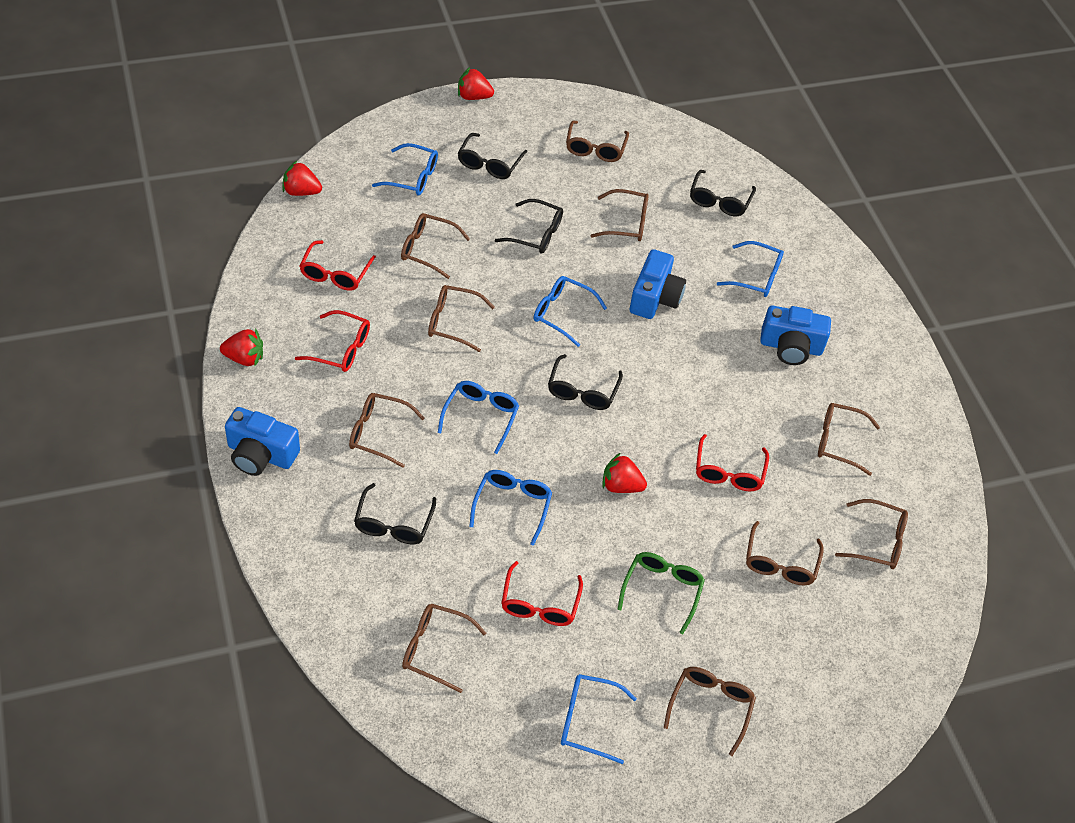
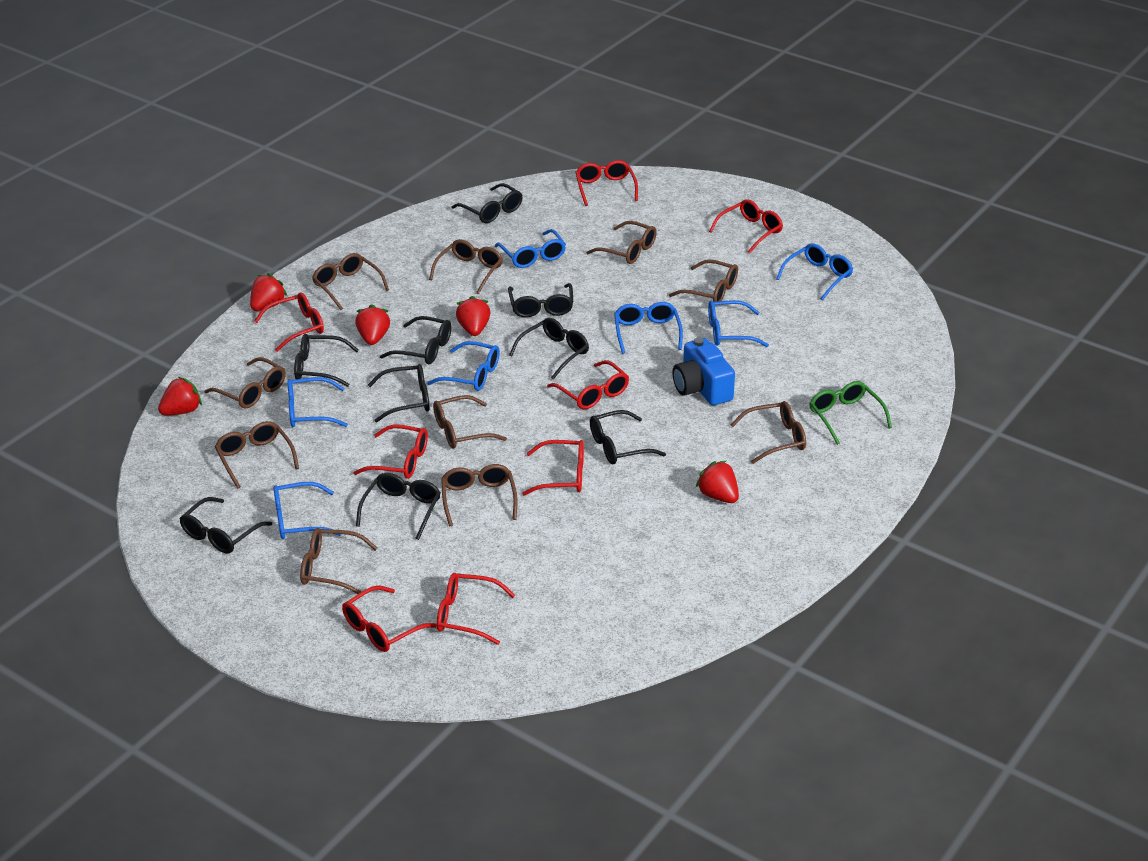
black glasses: [354,483,436,544] [458,133,527,179] [495,199,563,254] [548,354,623,410] [690,170,756,216] = 5 -> [179,497,272,554] [294,334,359,387] [356,473,441,540] [368,364,430,422] [380,316,452,364] [451,183,523,223] [508,283,573,318] [509,318,589,380] [590,410,666,464] = 9
blue camera: [225,407,300,476] [630,249,686,319] [760,306,831,365] = 3 -> [672,338,735,405] = 1
blue glasses: [372,143,438,195] [438,381,519,454] [469,470,552,546] [534,276,607,347] [561,674,637,764] [717,241,784,297] = 6 -> [273,482,342,539] [288,377,348,427] [427,341,500,391] [495,229,566,268] [614,302,683,354] [708,300,769,347] [776,244,853,300] = 7
red glasses: [295,310,370,372] [299,240,376,291] [501,561,583,626] [696,434,769,491] = 4 -> [254,293,324,352] [342,586,437,652] [353,424,428,479] [437,573,515,645] [522,440,584,496] [547,360,629,409] [575,160,638,206] [709,199,783,253] = 8
red strawberry: [220,328,263,367] [282,161,322,196] [458,67,494,100] [602,452,647,493] = 4 -> [158,377,202,415] [250,273,287,311] [355,304,390,345] [456,296,490,336] [696,461,739,503] = 5

